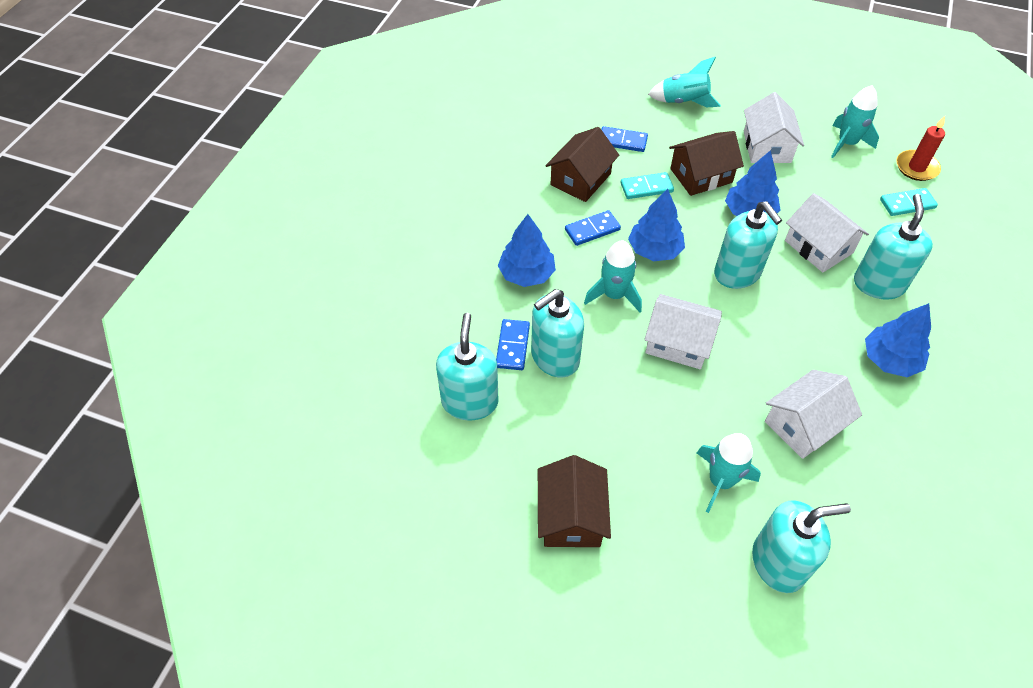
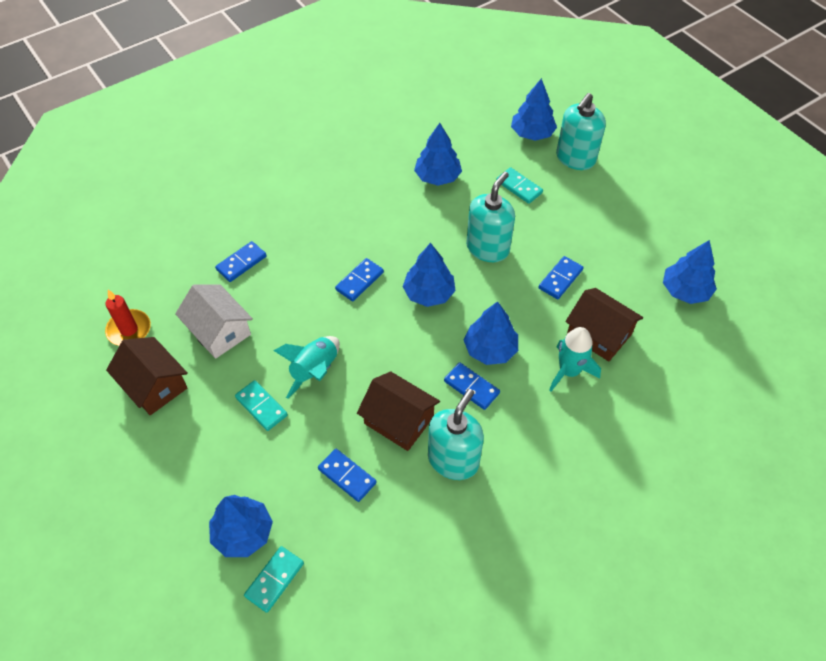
blue domino: [496,319,530,370] [565,210,621,246] [601,126,648,152] = 3 -> [215,241,267,282] [318,449,377,502] [335,258,384,301] [444,362,500,410] [538,256,583,299] = 5
blue tree: [498,214,556,287] [628,189,685,261] [725,150,781,216] [865,303,931,377] = 4 -> [209,495,273,557] [402,243,456,307] [414,123,462,186] [464,301,518,365] [511,78,557,141] [663,240,717,304] = 6
turquoise domino: [620,172,674,199] [880,188,938,216] = 2 -> [235,380,288,431] [244,546,304,613] [496,167,543,204] = 3
turquoise rocket: [584,241,642,312] [648,57,721,107] [697,433,761,513] [831,86,879,158] = 4 -> [273,336,340,399] [549,327,601,392] = 2
turquoise soap dispenser: [436,313,499,420] [531,289,584,378] [714,201,782,289] [752,500,851,593] [854,194,933,300] = 5 -> [428,389,484,480] [466,172,515,262] [556,93,606,170] = 3
white house: [644,294,722,369] [744,92,804,163] [765,369,862,459] [785,193,869,273] = 4 -> [175,285,253,359] = 1

